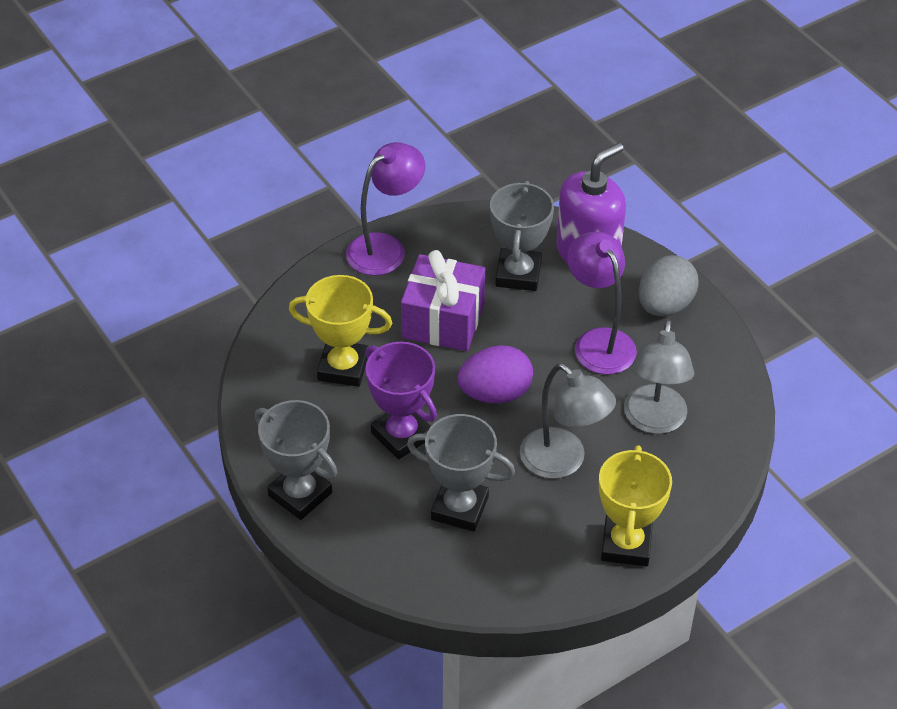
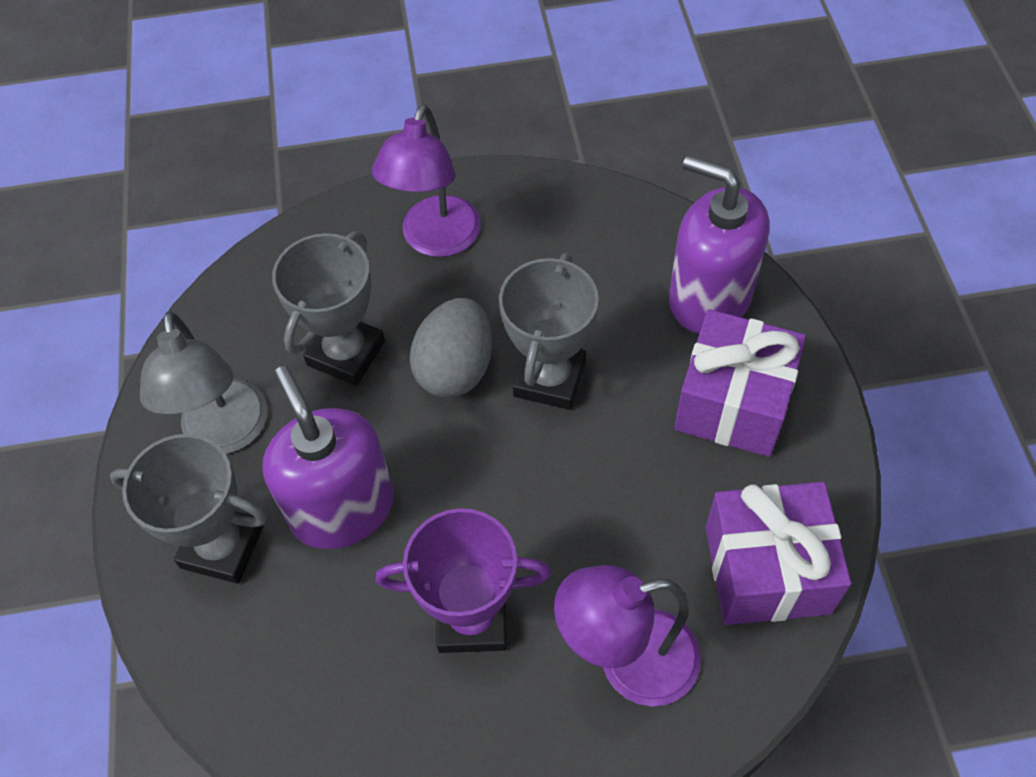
grey lamp: [520,363,616,479] [624,319,694,434] = 2 -> [140,311,267,454] = 1
purple egg: [457,345,533,404] = 1 -> none = 0
purple gift: [401,250,485,351] = 1 -> [674,309,806,457] [705,482,851,625] = 2
purple soap dispenser: [556,143,626,264] = 1 -> [263,366,394,549] [669,156,769,334] = 2
yellow trophy: [289,275,392,387] [599,445,672,566] = 2 -> none = 0

